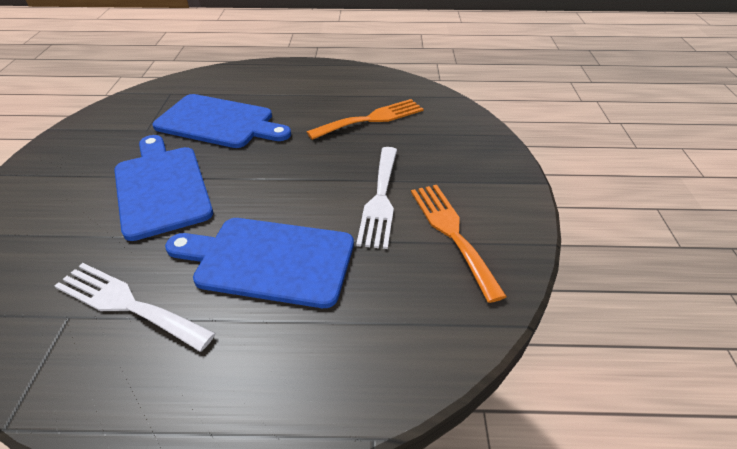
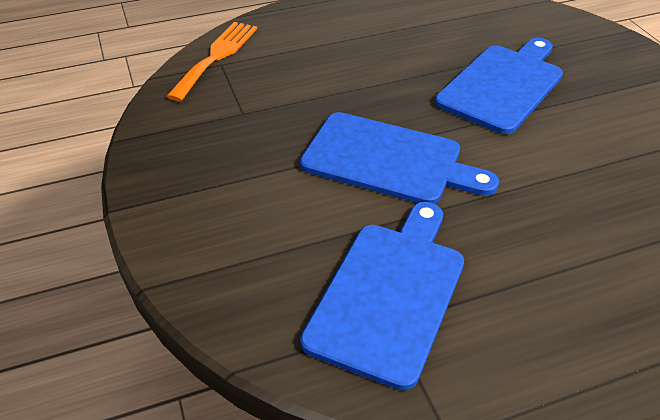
orange fork: [307,99,423,140] [411,185,507,303] = 2 -> [166,22,257,101] = 1
white fork: [55,263,216,352] [356,147,397,249] = 2 -> none = 0

